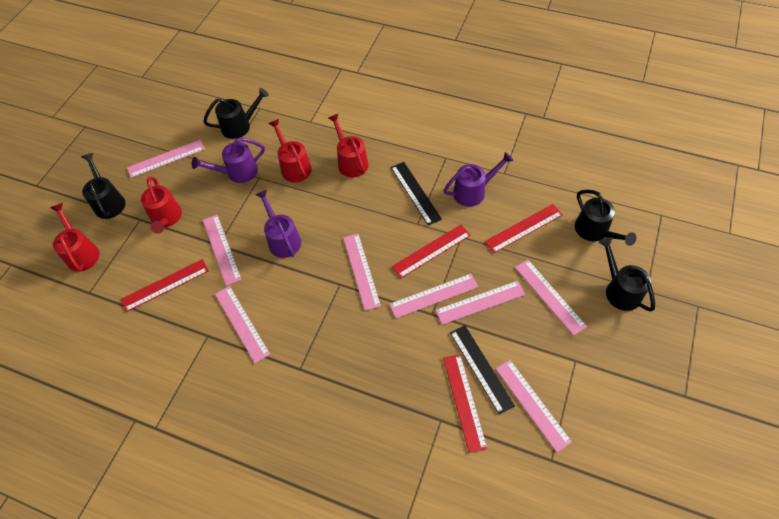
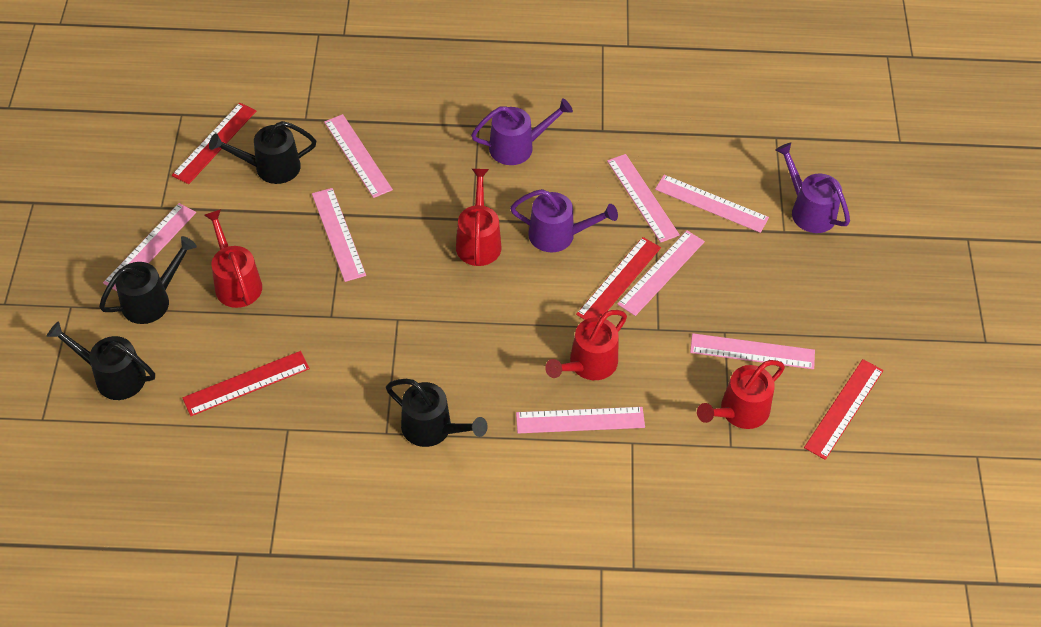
black ruler: [391,162,442,226] [450,325,515,414] = 2 -> none = 0

